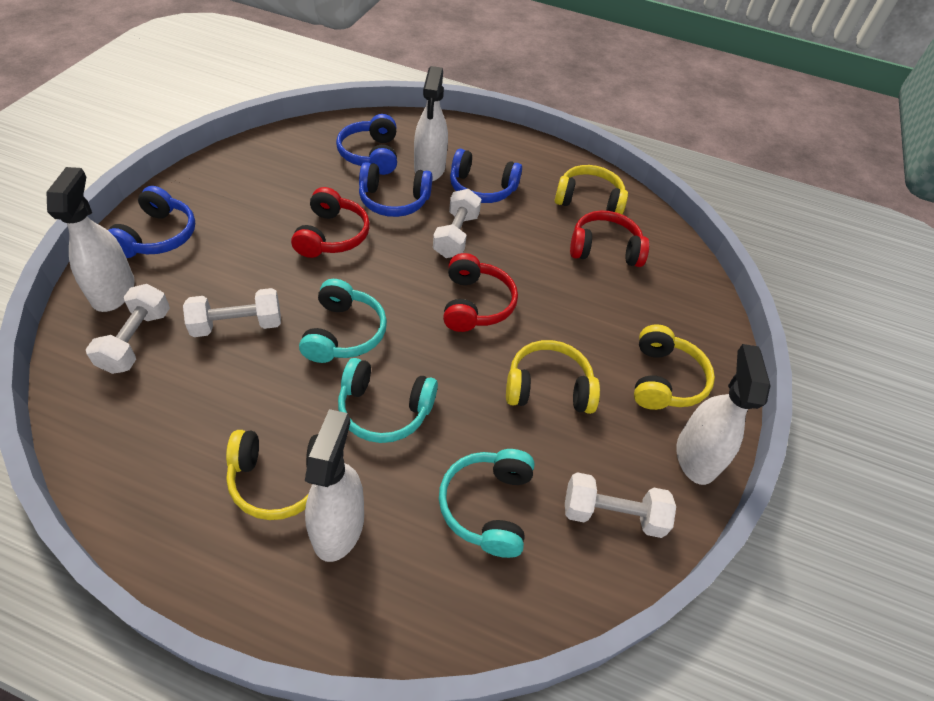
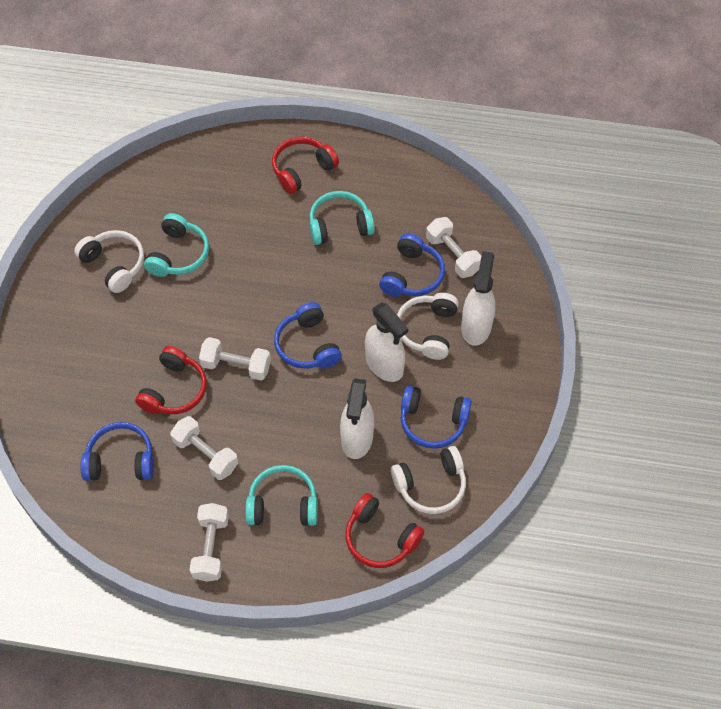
white headphones: none = 0 -> [74,230,144,293] [391,446,466,514] [397,293,459,360] = 3
white spray bottle: [46,167,135,312] [305,409,364,562] [414,66,448,181] [676,344,771,485] = 4 -> [340,379,374,459] [365,302,409,382] [461,251,495,346] = 3
yellow headphones: [226,430,318,520] [506,340,600,414] [555,165,628,215] [634,324,715,410] = 4 -> none = 0

